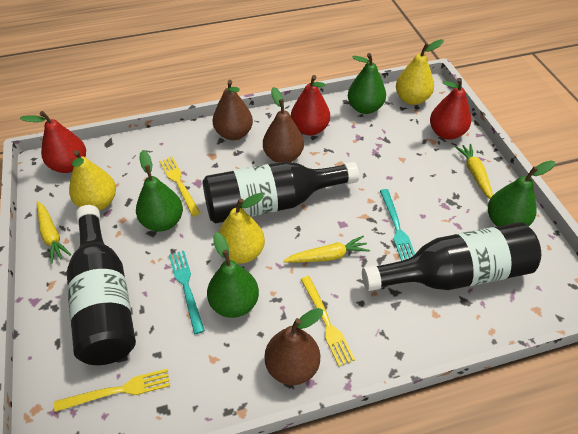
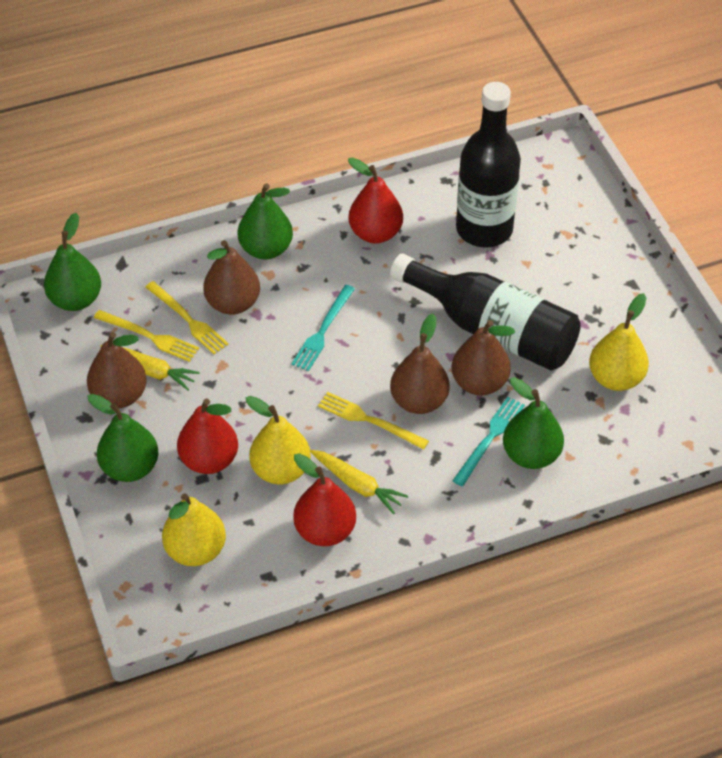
black bottle: [66,205,136,365] [202,161,359,224] [362,222,541,291] = 3 -> [390,254,581,371] [456,82,521,248] = 2
brown pear: [213,80,253,140] [263,87,304,163] [265,308,323,385] = 3 -> [87,332,147,408] [203,240,260,315] [390,314,450,414] [452,320,515,395] = 4
yellow carrot: [37,201,71,264] [283,236,370,263] [455,144,493,199] = 3 -> [100,345,200,390] [310,450,408,514] = 2

